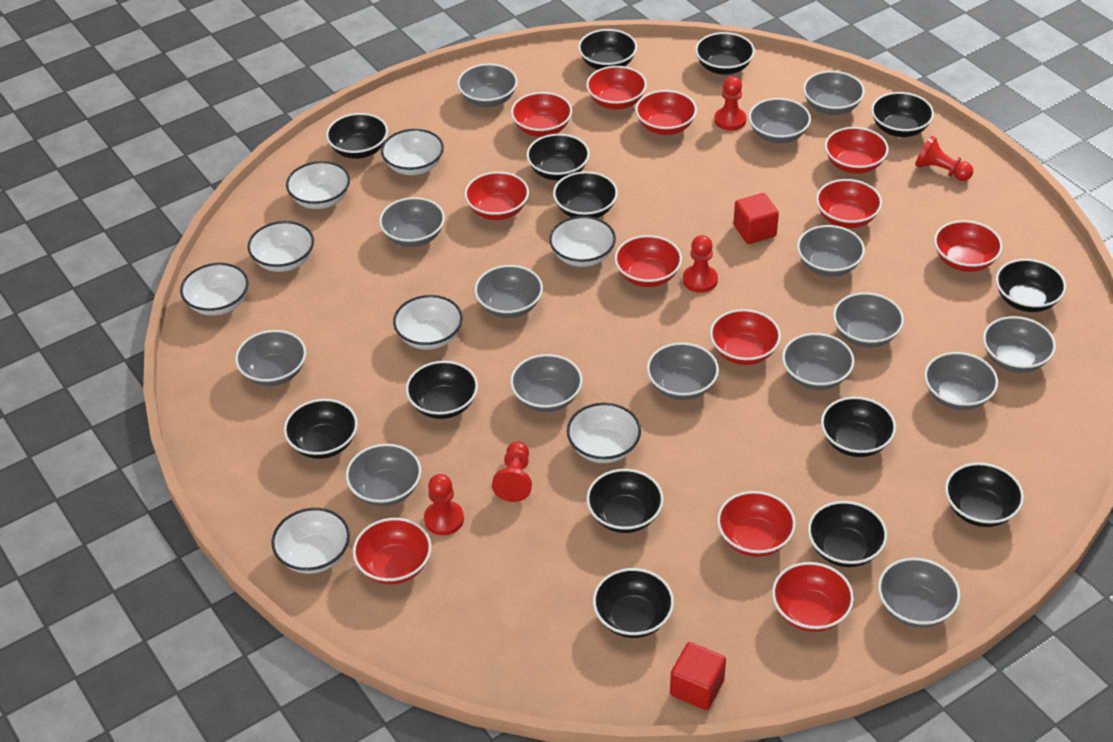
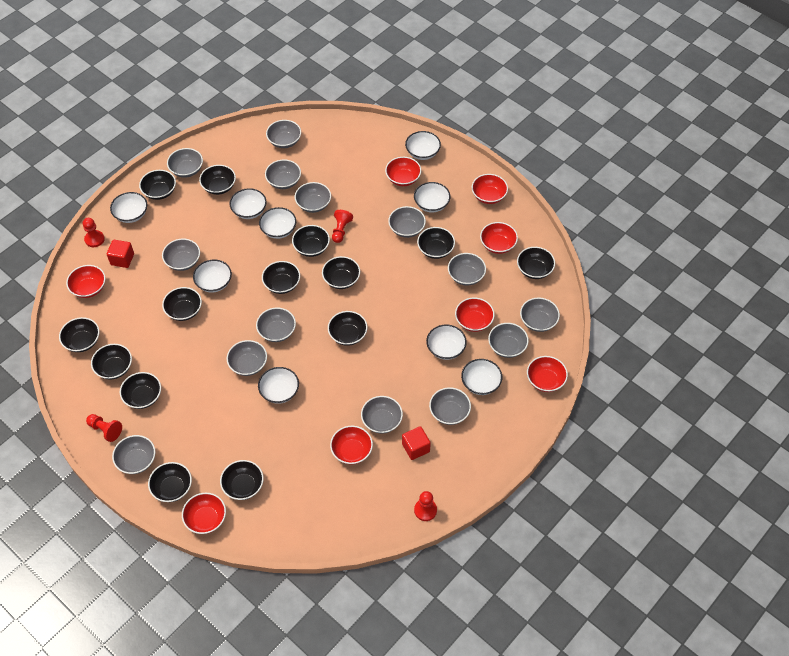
grey bowl: [235,330,306,386] [346,444,421,506] [379,197,445,247] [457,64,517,107] [474,265,543,318] [510,354,582,412] [647,343,719,400] [749,98,811,143] [782,333,854,390] [797,225,865,277] [803,71,865,115] [833,292,904,347] [878,558,960,627] [924,352,998,410] [983,316,1056,373] = 15 -> [112,435,156,474] [162,239,200,271] [167,148,203,178] [227,340,267,376] [256,308,296,342] [265,159,301,189] [266,120,301,148] [295,182,331,213] [361,396,403,434] [388,206,426,238] [429,387,471,425] [448,253,486,286] [488,323,529,358] [520,298,560,332] = 14
red bowl: [353,518,431,584] [464,172,529,220] [511,92,572,137] [586,66,647,110] [614,235,682,287] [635,90,697,135] [710,309,781,365] [717,491,796,557] [772,562,854,632] [816,179,882,228] [825,127,889,174] [934,220,1003,272] = 12 -> [66,265,106,298] [182,493,226,534] [330,426,373,464] [385,157,421,186] [455,298,495,332] [472,174,508,204] [480,222,518,254] [527,356,568,392] = 8
red pawn: [424,474,464,535] [492,442,532,502] [683,235,718,293] [714,77,746,131] [915,136,973,181] = 5 -> [83,218,105,247] [86,414,122,442] [332,210,353,243] [414,491,437,521] = 4
white bowl: [180,263,249,316] [248,221,314,272] [272,508,350,574] [286,161,350,209] [381,129,444,175] [393,295,463,350] [549,216,616,267] [567,403,641,463] = 8 -> [110,192,147,223] [193,260,232,293] [230,188,267,219] [258,367,299,404] [259,207,296,239] [405,131,441,160] [414,182,451,213] [426,325,467,360] [461,359,502,395] = 9

